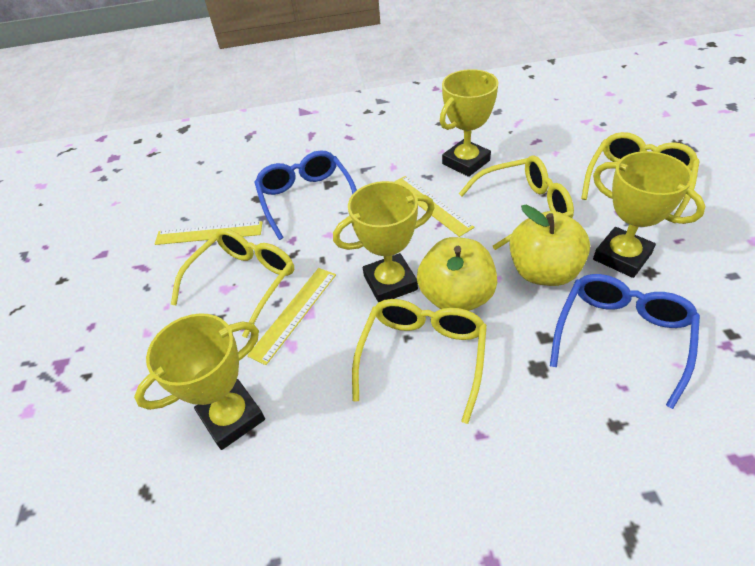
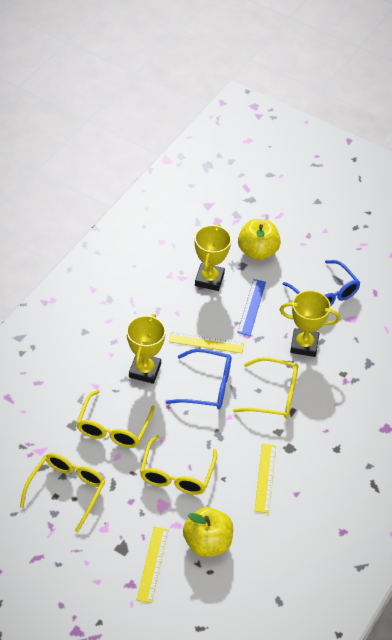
blue ruler: none = 0 -> [237,279,266,336] = 1
yellow trophy: [134,313,265,450] [333,181,435,303] [440,69,499,177] [593,151,705,278] = 4 -> [126,314,166,384] [195,224,231,291] [280,290,340,357] = 3

